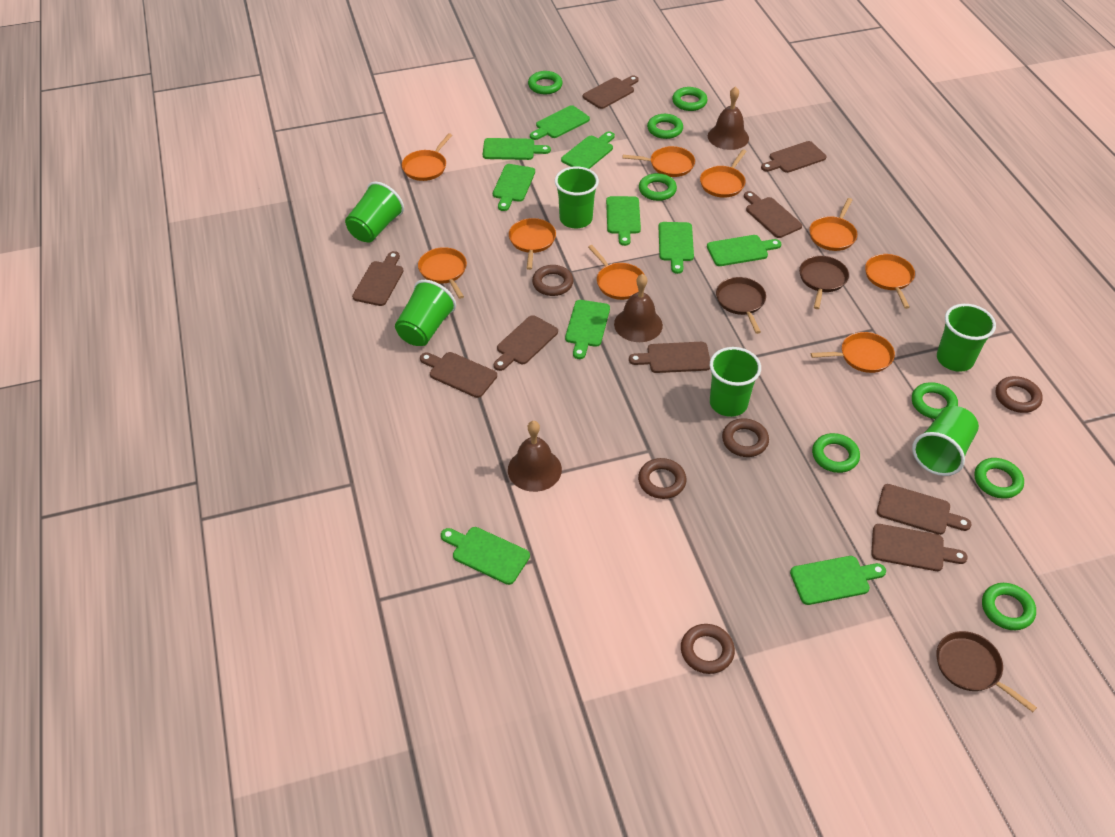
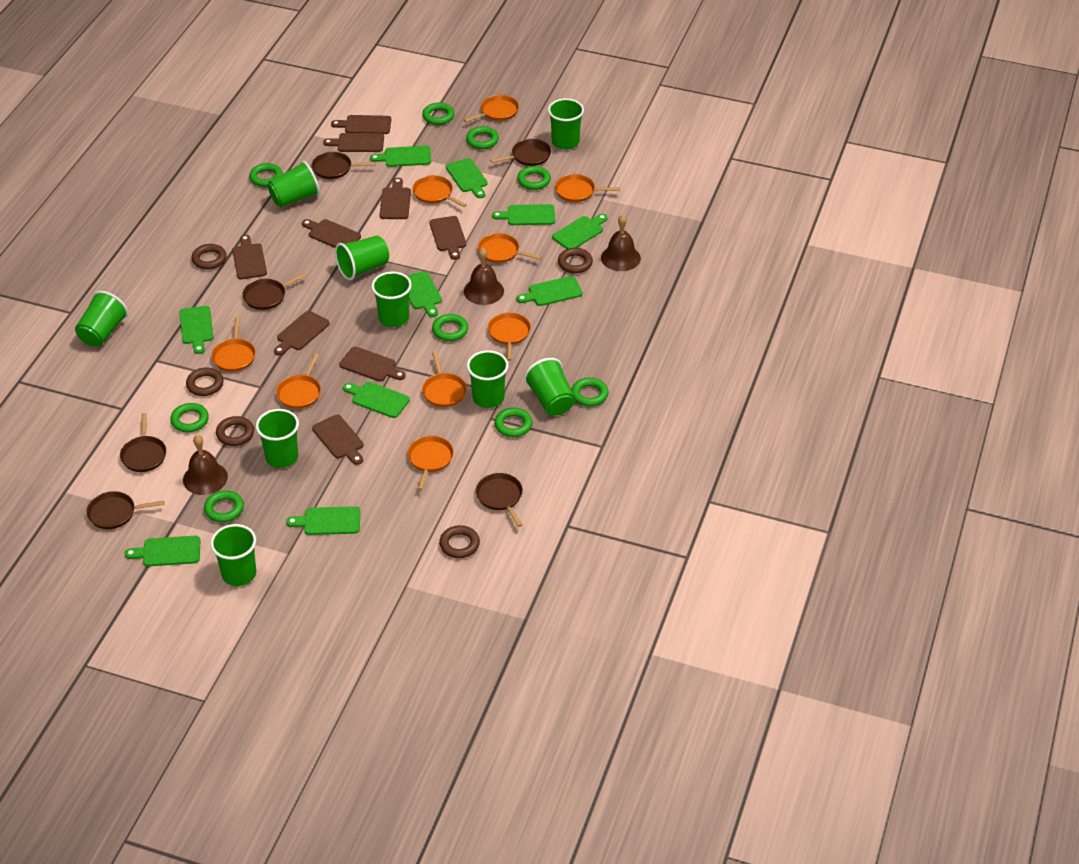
brown pan: [716,277,766,334] [799,256,849,309] [936,631,1037,712] = 3 -> [86,491,165,529] [120,413,166,472] [242,272,307,310] [312,152,376,179] [476,473,523,527] [490,139,551,166] = 6
green cup: [345,182,404,242] [395,280,456,346] [555,166,599,229] [710,347,761,417] [912,406,979,476] [937,304,996,372] = 6 -> [75,291,128,347] [210,524,256,586] [256,409,299,468] [268,161,320,207] [335,235,389,280] [371,271,412,327] [467,350,508,408] [524,358,575,415] [548,98,584,150] = 9
green ring: [528,71,563,94] [639,173,677,201] [647,114,683,139] [672,87,707,111] [812,433,860,473] [912,382,958,419] [974,458,1024,499] [982,583,1036,630] = 8 -> [170,403,209,432] [204,490,244,522] [249,163,283,187] [422,102,455,125] [432,314,468,341] [466,126,499,149] [494,408,532,437] [517,166,551,190] [571,378,609,407] = 9

